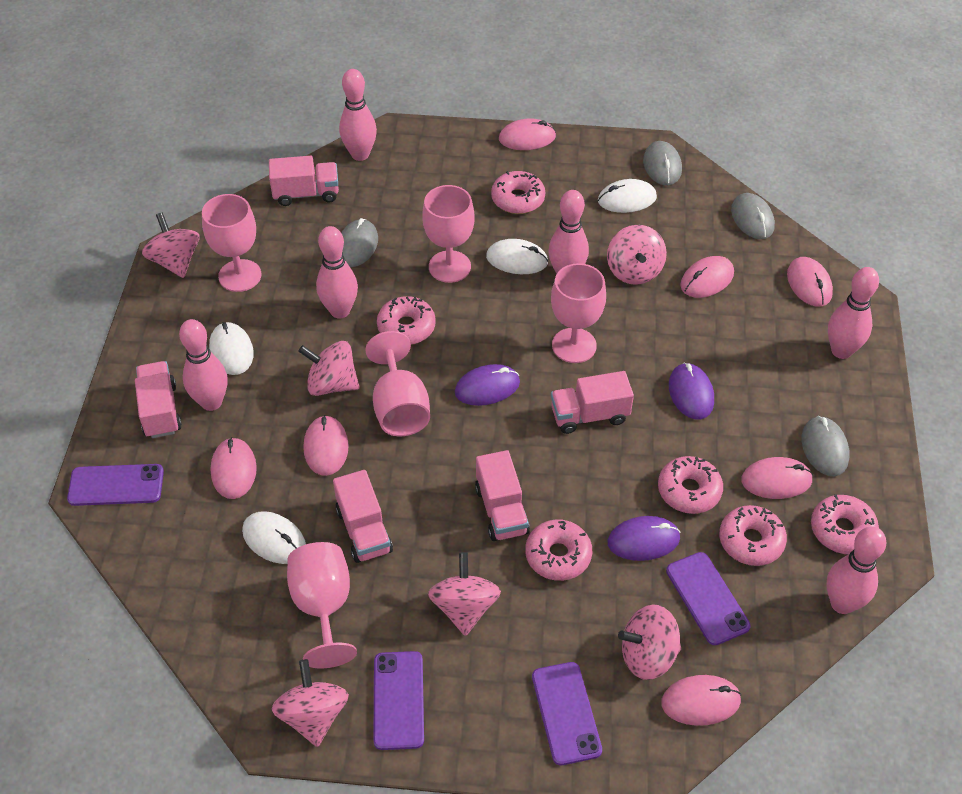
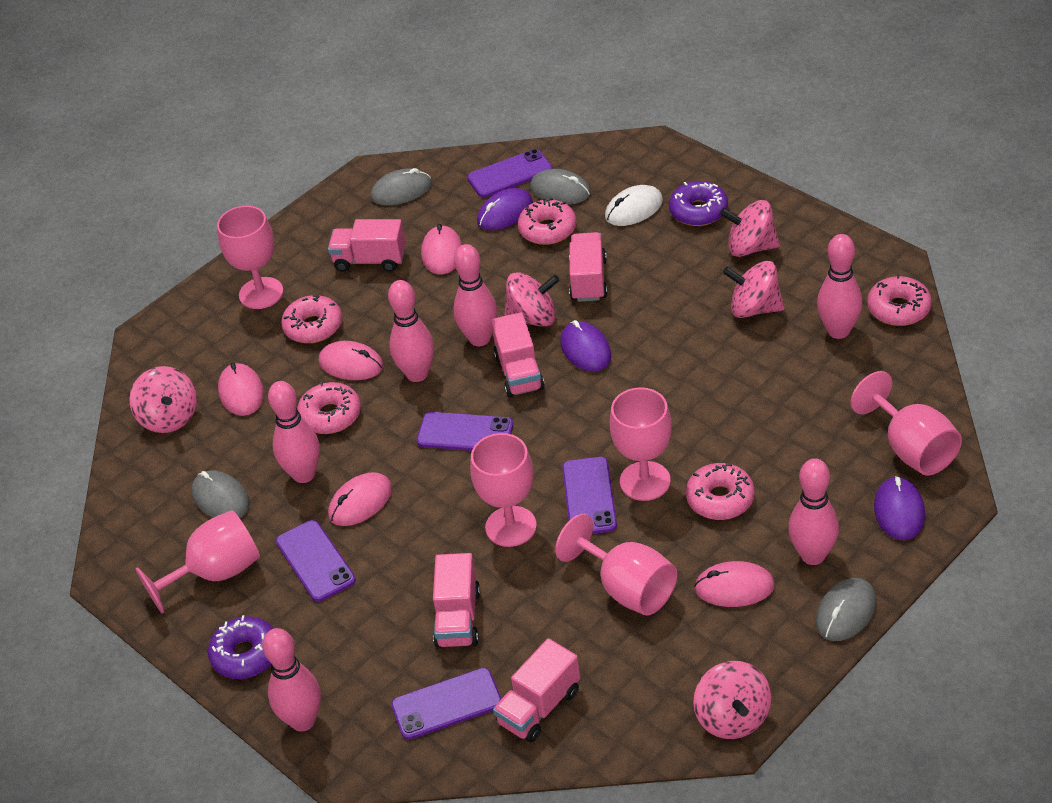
pink donut: [377,296,436,345] [491,171,545,214] [525,519,592,581] [658,456,723,514] [719,505,787,566] [811,494,879,554] = 6 -> [281,295,342,343] [297,382,361,434] [518,198,576,245] [686,463,755,520] [867,274,932,326] = 5
pink goblet: [202,194,262,292] [287,542,357,668] [365,331,430,436] [422,185,475,283] [551,263,606,363] = 5 -> [135,510,260,613] [217,206,283,309] [470,433,537,547] [555,514,677,615] [610,387,672,501] [851,371,962,476] = 6
pink mouse: [211,437,257,499] [303,415,349,476] [499,118,556,150] [661,675,741,726] [680,256,734,298] [741,457,813,499] [787,257,833,307] = 7 -> [218,362,264,416] [319,341,384,380] [328,472,392,526] [421,224,462,275] [694,561,775,607] = 5
pink spinning top: [142,212,200,278] [272,659,349,747] [298,341,359,396] [428,552,501,636] [607,225,667,285] [618,604,681,680] = 6 -> [129,366,197,433] [504,272,559,327] [693,661,772,739] [720,200,780,257] [723,261,784,318] = 5
purple donut: none = 0 -> [208,615,274,679] [669,181,728,226] = 2
purple phone: [67,464,164,506] [374,651,424,750] [532,662,602,765] [666,552,751,645] = 4 -> [276,520,356,602] [391,668,501,740] [417,412,513,451] [467,149,552,197] [562,457,617,534] = 5
white mouse: [209,322,254,375] [242,511,306,564] [486,239,548,274] [598,179,657,213] = 4 -> [605,185,663,226] = 1

